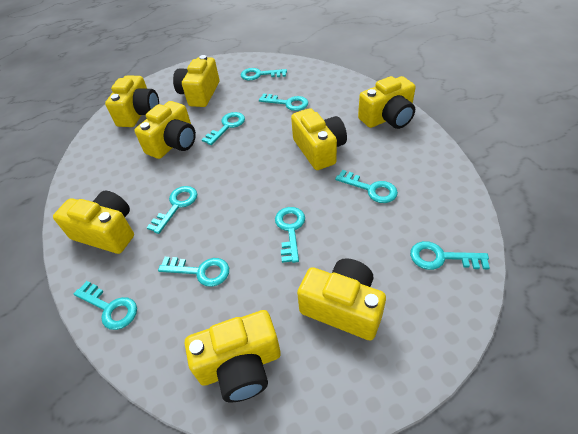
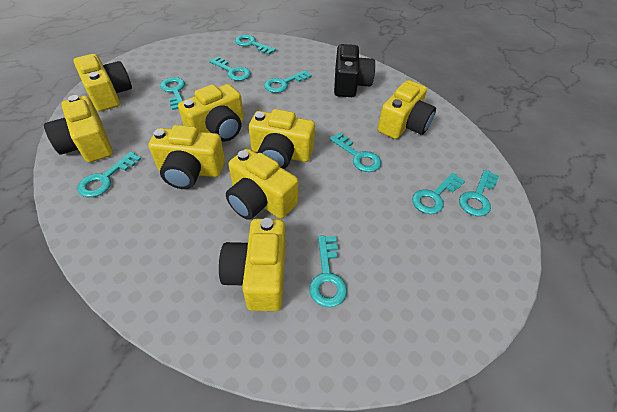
black camera: none = 0 -> [334,44,375,97] = 1

